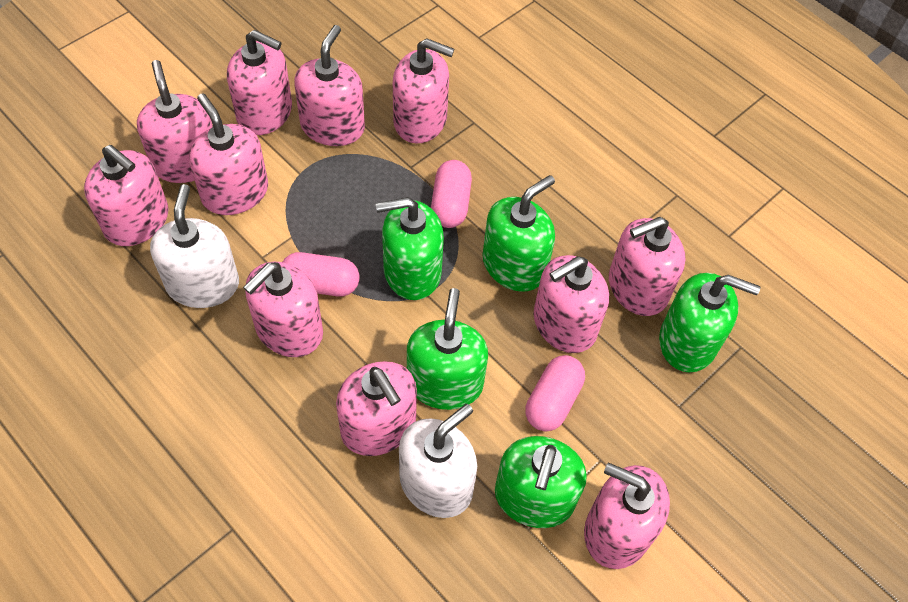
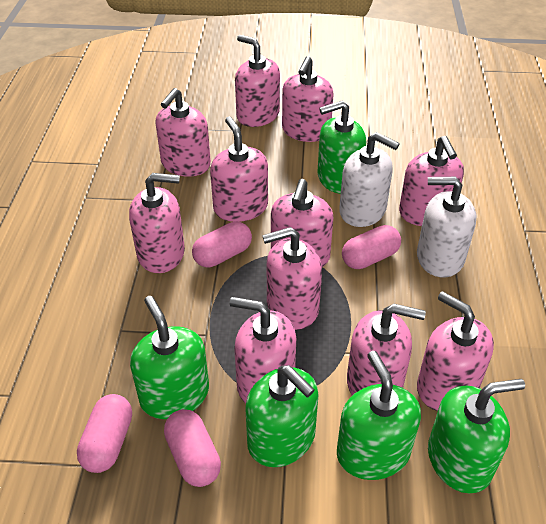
pink capsule: [283,252,359,296] [431,160,472,228] [525,355,585,431] = 3 -> [77,394,132,473] [164,409,221,487] [192,222,252,267] [342,225,401,269] = 4

